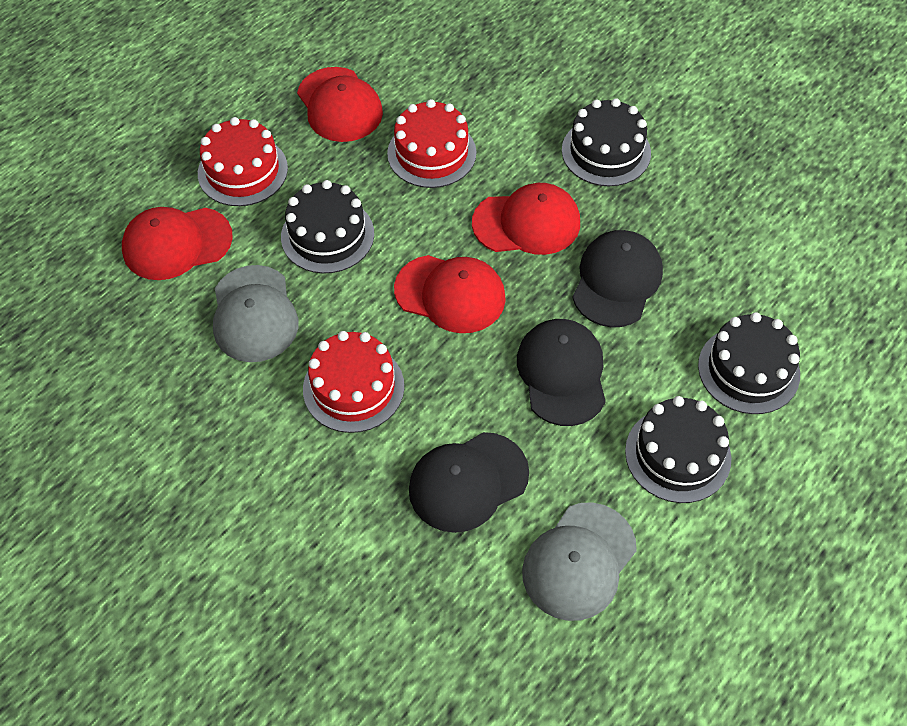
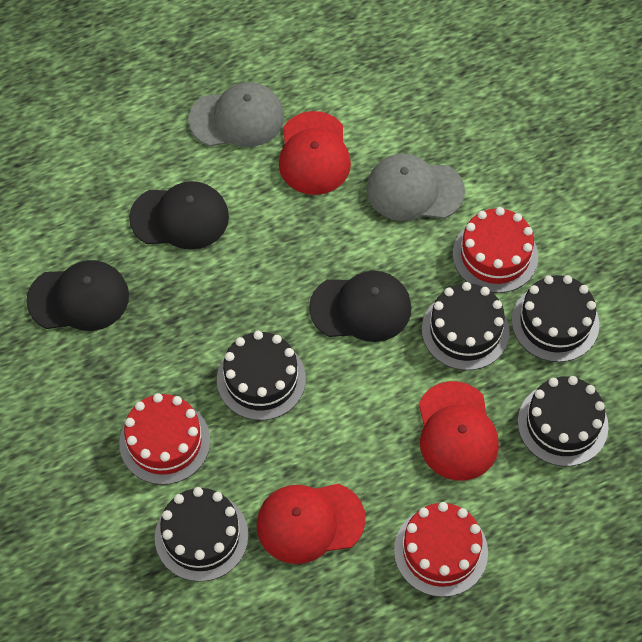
black cake: [281,180,374,274] [562,98,651,186] [625,396,731,503] [698,312,800,414] = 4 -> [155,487,248,582] [217,331,306,420] [422,282,510,370] [512,275,599,362] [518,376,609,466] = 5
red cap: [122,207,233,280] [297,67,383,142] [394,255,506,333] [472,183,580,255] = 4 -> [257,484,366,564] [279,111,351,195] [419,381,499,481] = 3

